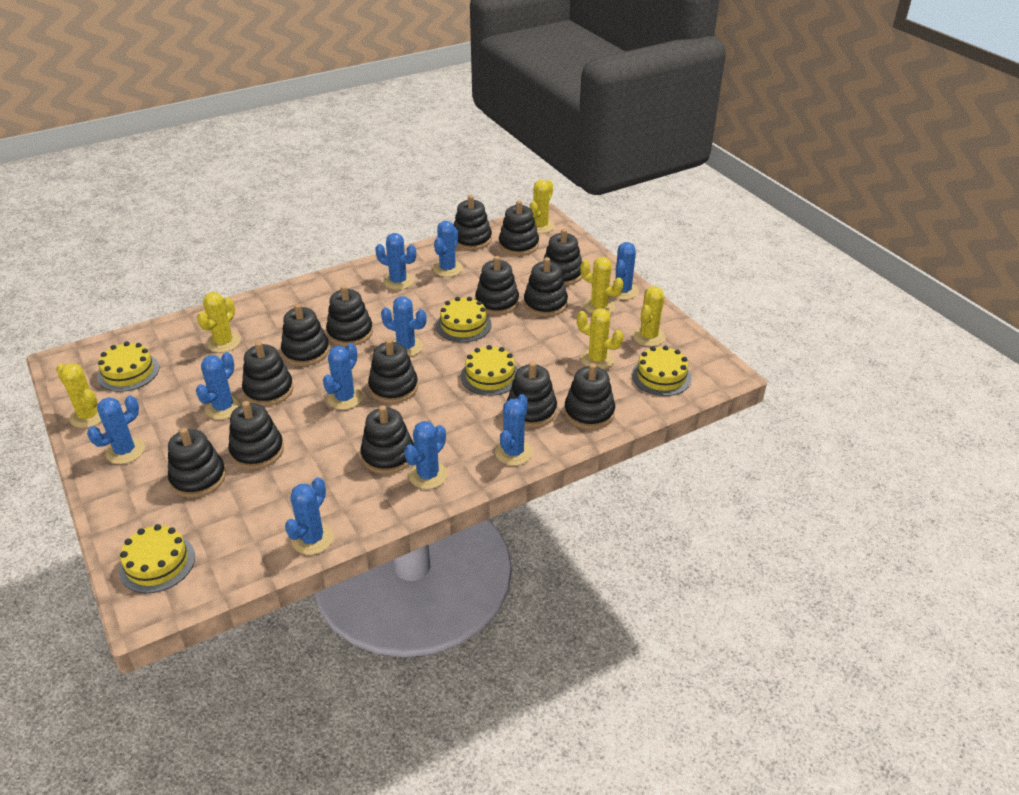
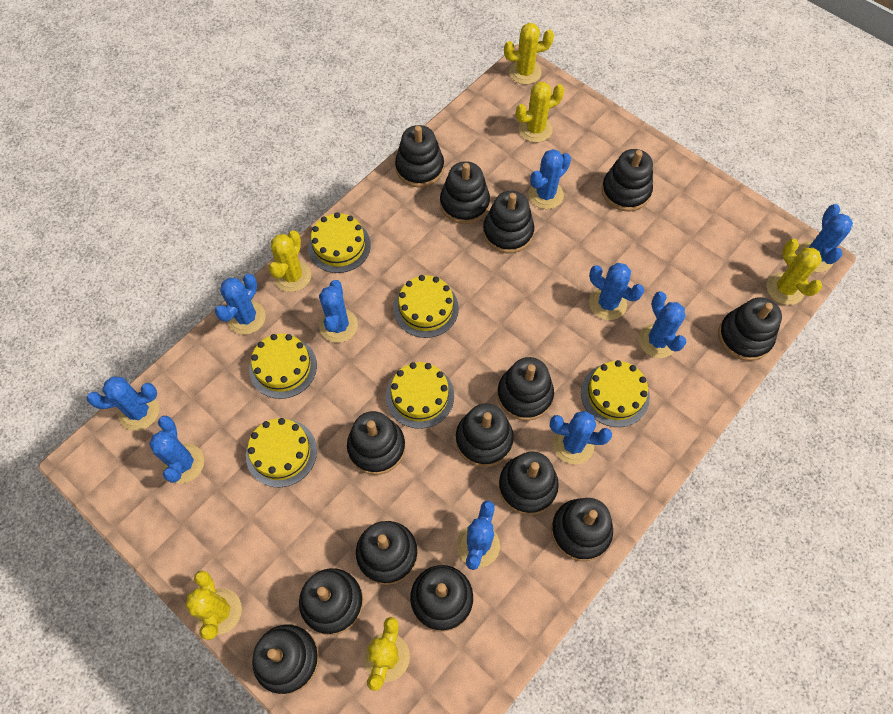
yellow cake: [97,342,159,392] [119,524,195,593] [436,297,491,342] [461,345,518,396] [632,346,692,396] = 5 -> [246,418,317,488] [249,334,317,399] [308,212,371,273] [386,362,454,429] [394,275,459,338] [581,360,650,427] = 6

